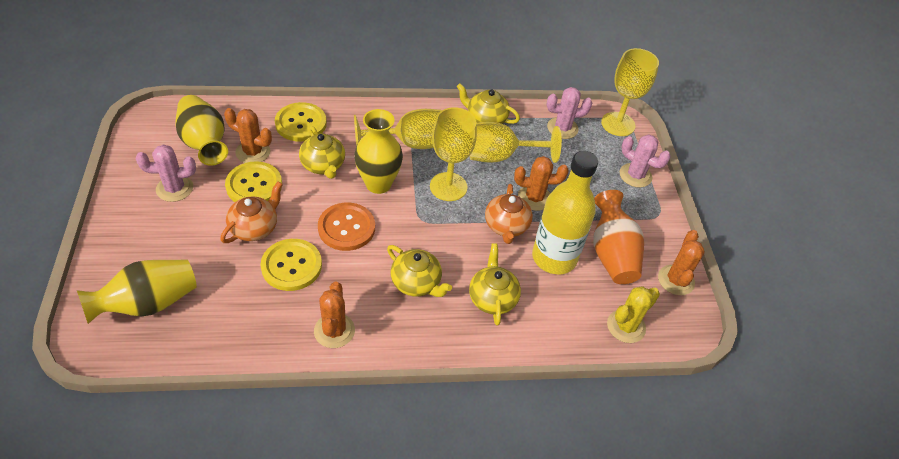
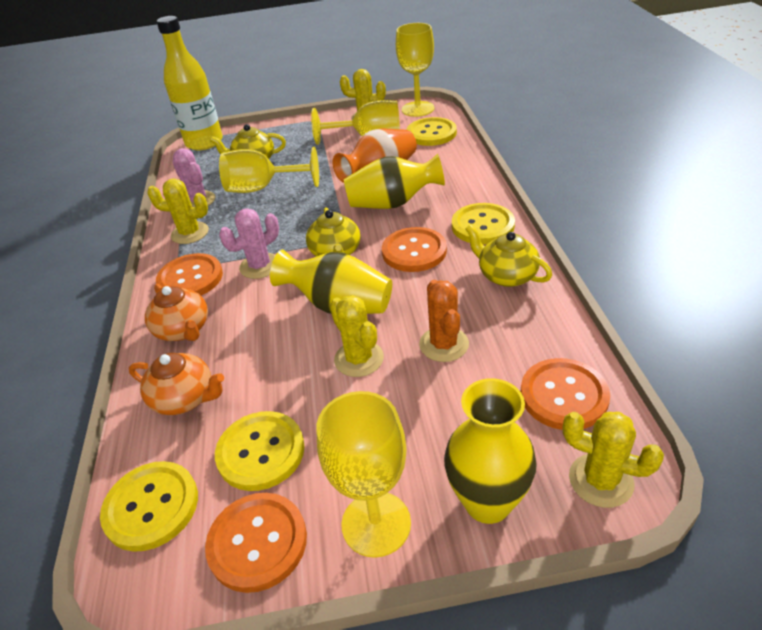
orange button: [318,203,375,251] = 1 -> [156,253,223,295] [205,493,307,593] [382,227,447,272] [521,358,610,430] = 4
orange cactus: [224,108,272,163] [314,282,355,348] [514,156,569,211] [658,230,705,295] = 4 -> [419,280,469,362] = 1
pink cactus: [136,145,196,202] [546,87,592,139] [620,134,671,188] = 3 -> [172,148,215,207] [219,208,279,279] = 2
yellow button: [225,161,282,202] [261,239,322,291] [275,102,327,142] = 3 -> [100,461,198,552] [215,411,305,491] [407,117,457,146] [452,203,515,245] = 4
yellow cactus: [607,286,660,343] = 1 -> [147,178,209,244] [330,295,384,377] [340,69,386,120] [562,412,664,508] = 4
yellow teapot: [299,126,345,179] [387,245,452,297] [457,83,520,124] [469,244,521,326] = 4 -> [210,124,286,159] [306,207,361,256] [465,224,552,287] = 3

